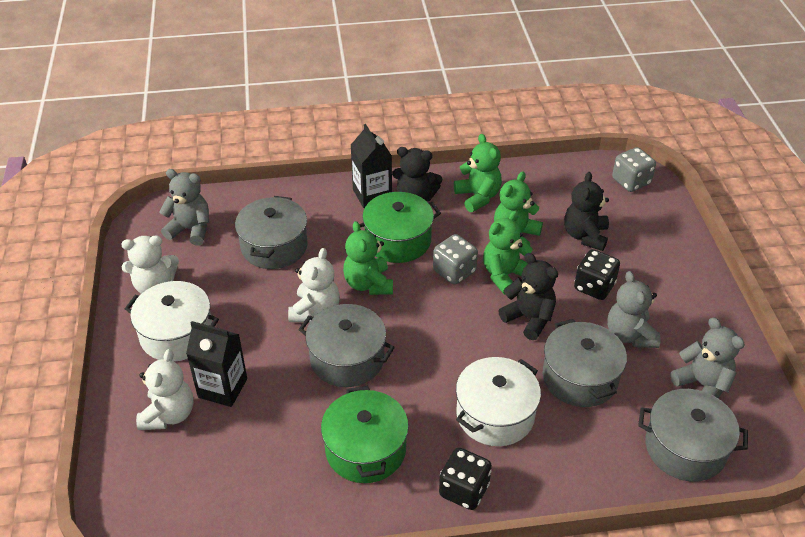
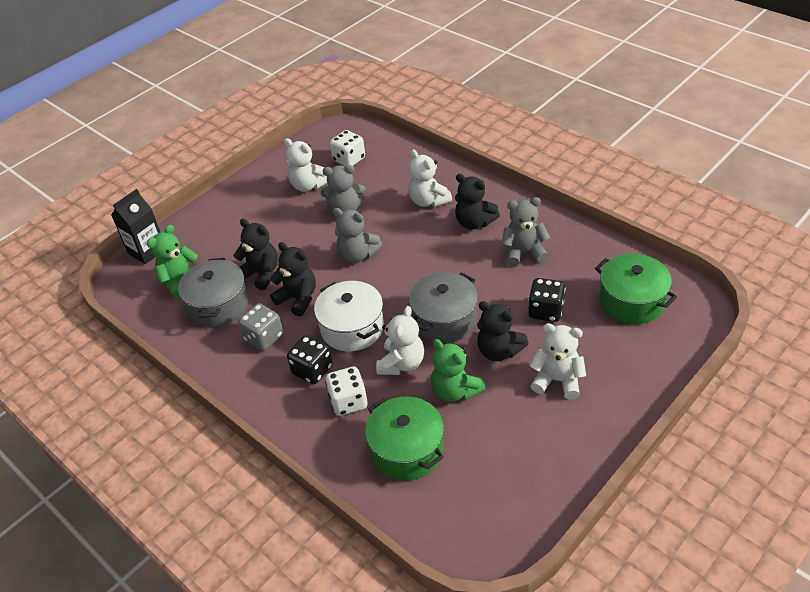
black carton: [186,321,247,407] [351,124,392,208] = 2 -> [111,189,160,264] = 1
black teddy bear: [392,147,442,201] [498,253,558,340] [564,172,609,251] = 3 -> [233,219,278,290] [270,242,316,316] [455,173,500,230] [477,301,529,361] = 4
green teddy bear: [343,221,393,295] [454,134,502,212] [483,211,533,295] [494,171,543,253] = 4 -> [147,225,198,298] [431,339,486,402] = 2
grey dice: [433,234,478,285] [612,147,656,192] = 2 -> [238,303,283,351] = 1
grey pot: [235,196,308,269] [298,304,395,387] [543,319,627,407] [638,389,748,482] = 4 -> [178,258,249,327] [409,272,478,343] = 2
white dice: none = 0 -> [325,366,368,416] [330,130,365,166] = 2
white pot: [125,281,219,362] [456,357,541,446] = 2 -> [314,281,384,351] = 1
white teddy bear: [121,235,179,294] [136,349,193,430] [288,248,340,323] = 3 -> [284,138,327,192] [376,306,424,375] [408,150,452,207] [530,323,586,400] = 4

